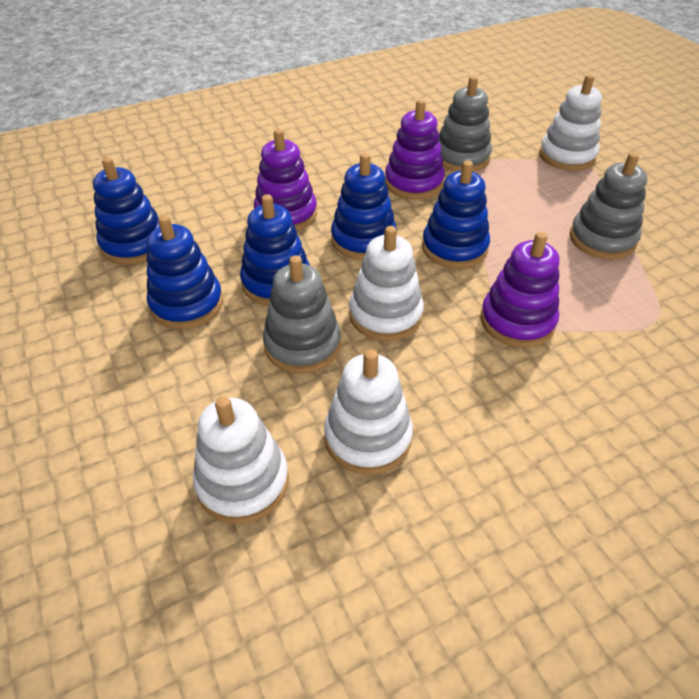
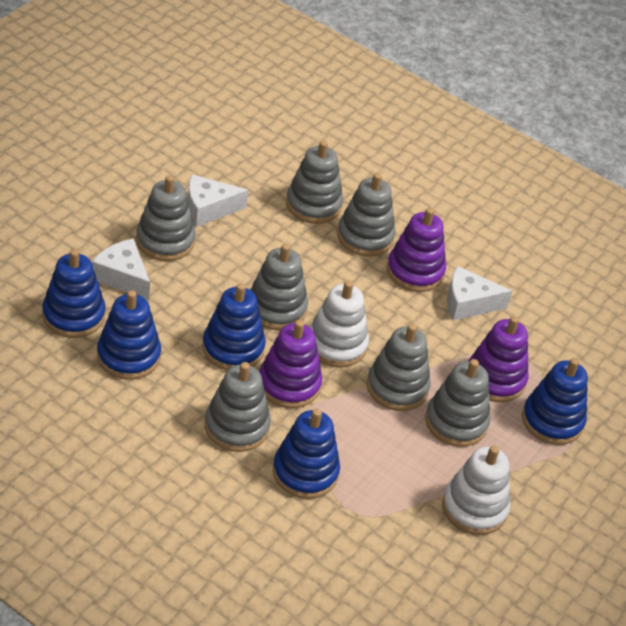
grey stacking toy: [263,255,341,374] [439,76,492,172] [570,152,647,260] = 3 -> [136,175,196,261] [205,362,271,452] [250,244,308,330] [286,141,343,224] [337,173,395,257] [367,324,431,411] [425,359,490,447] = 7
white cheese: none = 0 -> [92,238,150,300] [188,174,248,227] [447,266,512,320] = 3
white stacking toy: [193,396,289,524] [324,349,413,475] [349,226,424,341] [539,75,602,171] = 4 -> [310,280,369,368] [442,446,510,535] = 2

